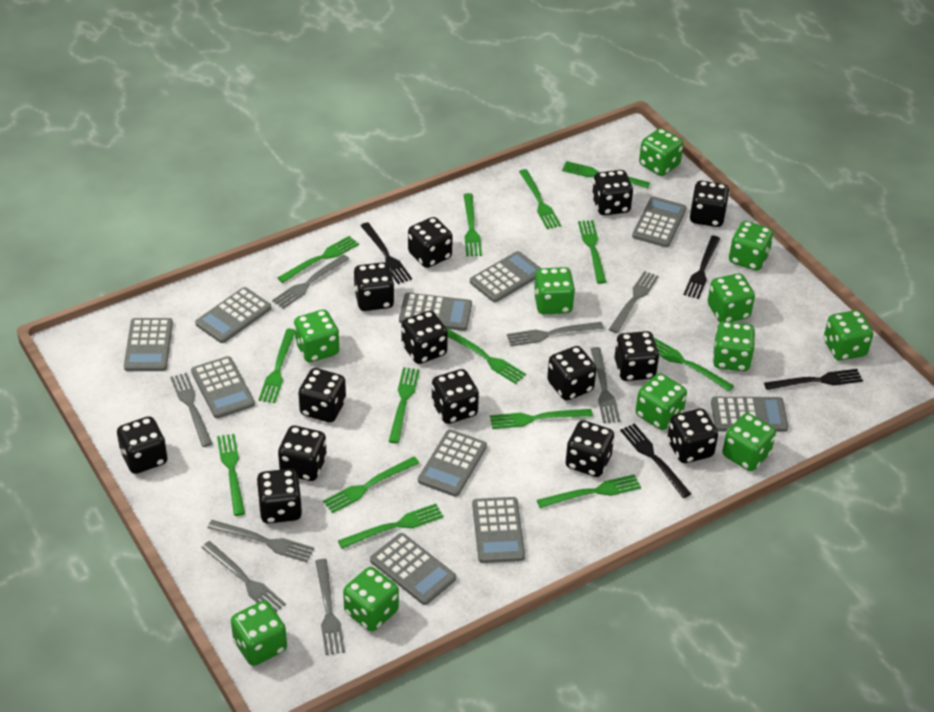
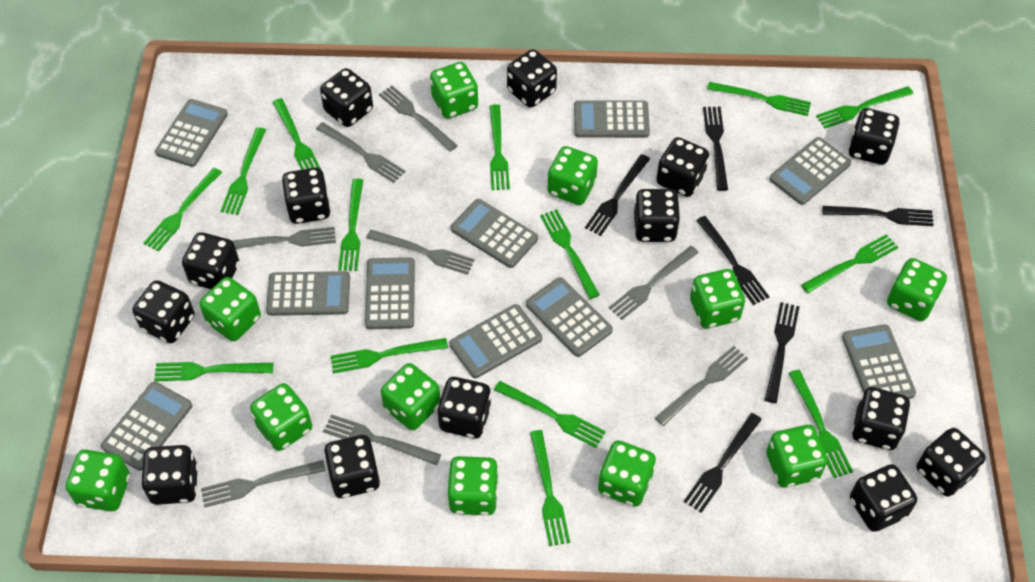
black fork: [361,222,412,284] [620,423,691,498] [684,236,720,299] [764,369,863,390] = 4 -> [585,154,650,236] [684,413,762,513] [696,216,769,305] [703,107,728,191] [765,302,800,403] [823,206,934,226] = 6

